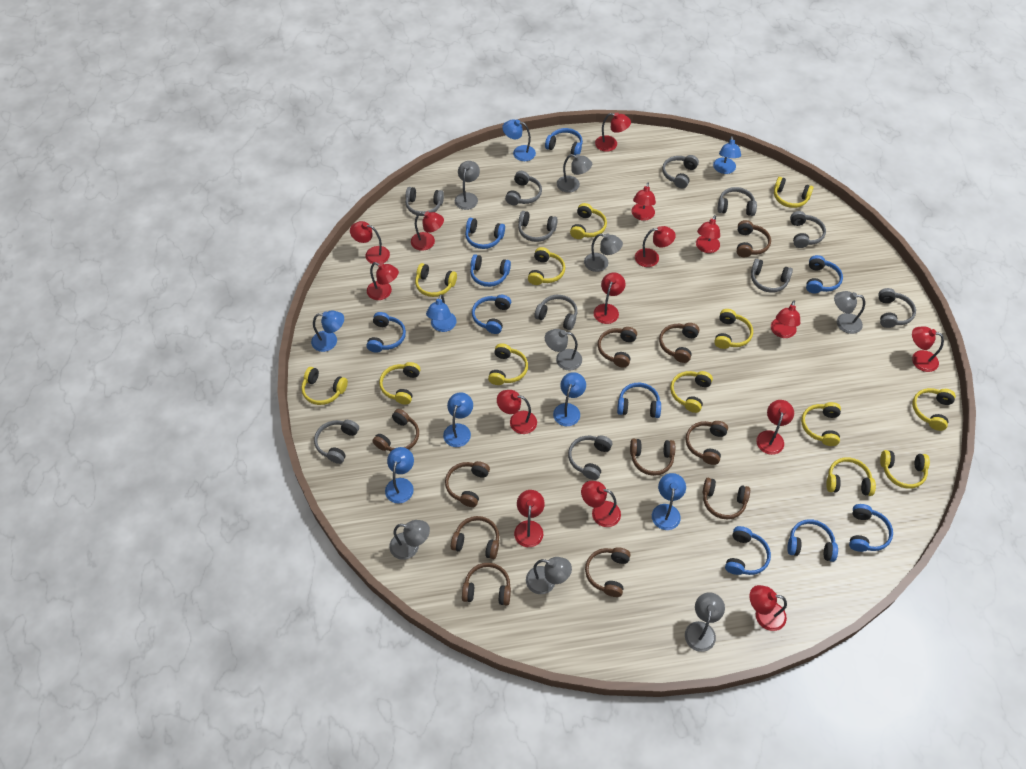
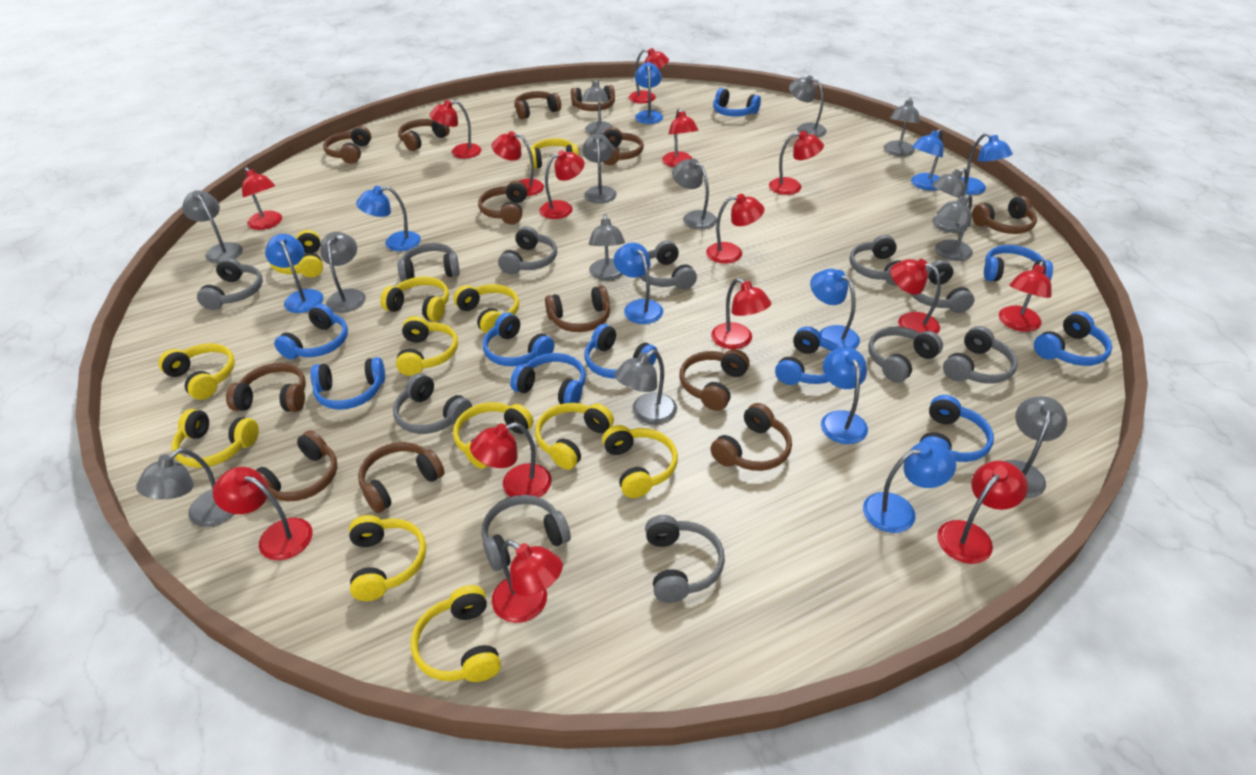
blue lamp: [311,310,344,352] [385,447,414,503] [426,294,457,332] [443,392,473,447] [502,119,536,161] [553,372,586,426] [652,473,686,530] [713,136,741,174] = 8 -> [265,234,324,313] [356,186,421,251] [614,243,663,324] [635,62,663,124] [810,269,860,349] [821,348,868,444] [863,442,956,533] [911,129,944,190] [961,133,1013,195] = 9
brown headphones: [372,409,419,451] [445,461,490,507] [451,516,499,559] [462,563,511,605] [585,547,631,597] [598,327,637,367] [630,439,675,476] [659,323,699,363] [686,421,728,465] [703,478,750,519] [737,220,771,257] = 11 -> [226,363,306,412] [256,430,337,501] [323,126,371,164] [358,442,445,513] [398,119,450,151] [478,181,528,224] [514,91,561,119] [545,286,610,332] [571,85,615,111] [603,127,644,165] [680,349,750,411] [710,403,792,471] [972,196,1037,234] = 13
grey lamp: [389,520,430,560] [455,161,480,210] [526,557,572,594] [545,329,582,371] [557,154,592,193] [584,234,623,272] [685,592,725,652] [834,291,865,334] = 8 -> [136,448,234,527] [182,190,243,263] [320,232,366,313] [581,80,613,135] [582,134,617,204] [589,214,625,281] [615,349,677,425] [672,159,717,230] [789,75,827,137] [884,98,920,156] [932,168,968,233] [935,194,973,261] [1005,396,1067,498] = 13
yellow headphones: [301,367,348,405] [379,362,421,405] [415,263,457,297] [488,343,528,385] [528,247,565,285] [570,203,607,239] [670,371,713,413] [714,309,753,349] [774,177,813,208] [801,402,841,446] [826,457,876,496] [880,450,930,489] [912,388,956,431] = 13 -> [158,343,235,400] [171,409,259,468] [269,230,323,277] [349,515,426,601] [380,277,449,322] [396,316,458,376] [411,585,501,682] [453,284,519,334] [453,402,533,469] [529,138,579,169] [535,403,614,470] [602,425,678,498] = 12

